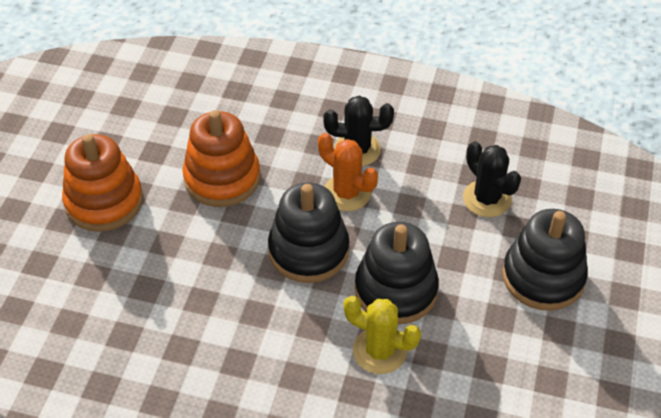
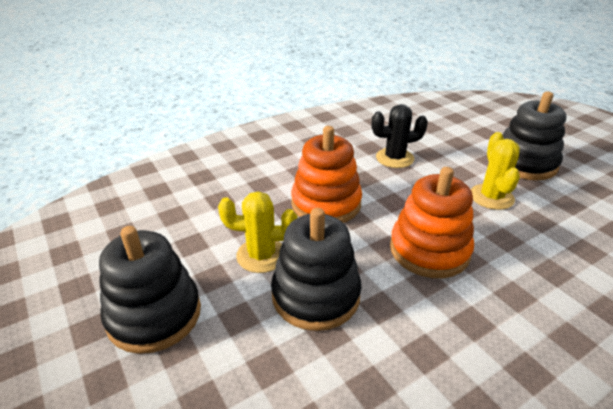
black cactus: [323,96,394,166] [463,141,521,217] = 2 -> [372,104,428,168] = 1
orange cactus: [318,133,378,211] = 1 -> none = 0
yellow cactus: [344,296,421,374] = 1 -> [218,191,297,273] [471,132,520,210] = 2

